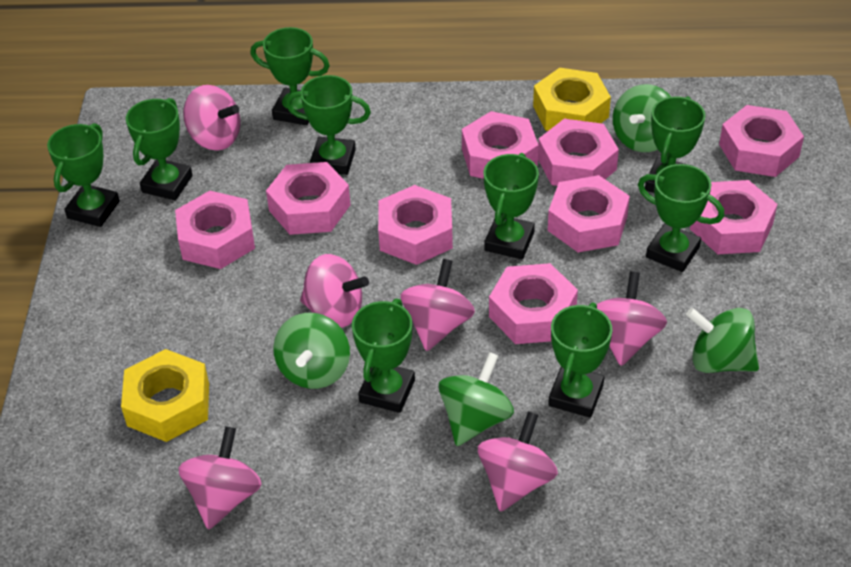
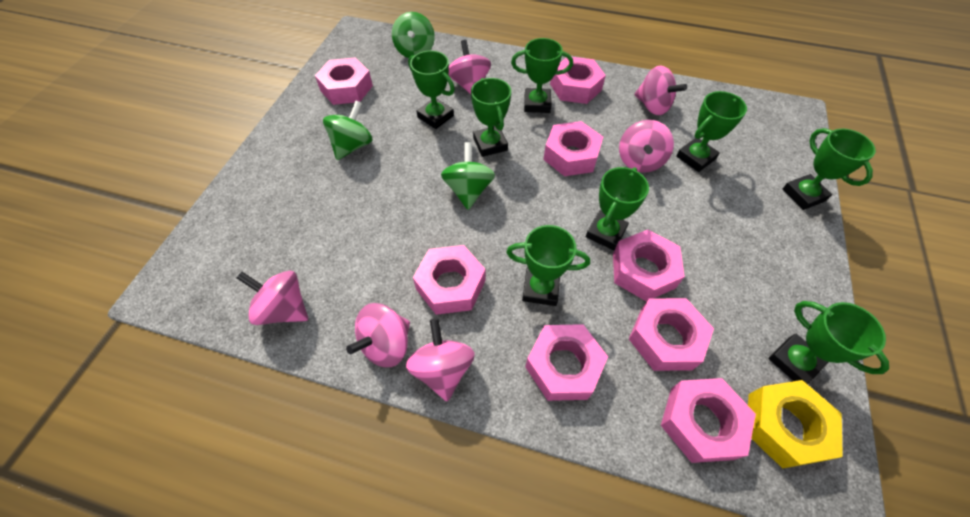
green spinning top: [273,313,350,389] [439,352,514,446] [613,84,671,152] [686,308,759,373] = 4 -> [323,100,372,160] [392,12,435,58] [441,142,495,210] = 3
green trophy: [47,123,120,227] [126,98,193,200] [250,27,330,125] [286,75,371,175] [352,299,415,413] [484,153,539,259] [548,302,613,418] [638,164,724,272] [645,96,706,193] = 9 -> [408,50,455,129] [471,78,511,157] [506,225,590,306] [511,38,573,113] [586,167,649,250] [676,91,747,172] [768,301,889,384] [783,128,876,210] = 8
pink nut: [175,191,255,269] [266,162,351,235] [378,185,453,265] [462,111,539,179] [489,263,578,344] [538,119,619,186] [548,175,630,252] [690,180,777,254] [719,105,804,177] = 9 -> [315,57,373,105] [413,245,485,315] [525,324,608,401] [543,121,603,176] [550,57,606,104] [613,230,685,301] [629,298,714,371] [661,378,756,463] = 8
yellow nut: [121,349,209,442] [533,68,611,131] = 2 -> [748,380,843,469] = 1

